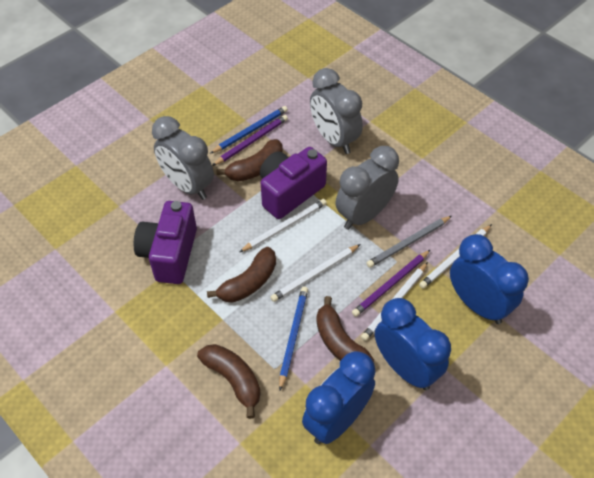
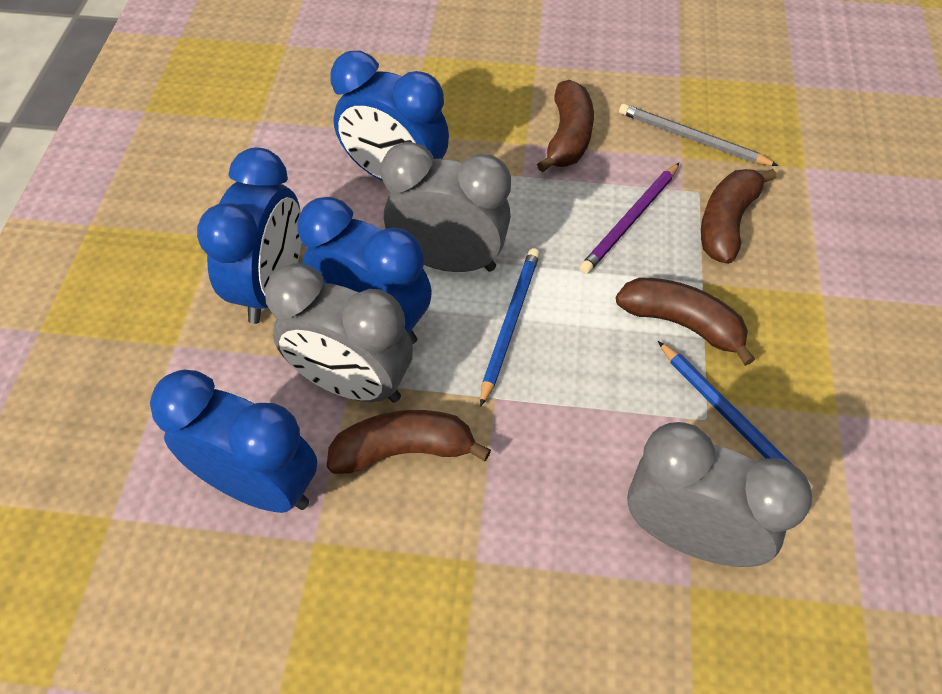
blue clock: [302,351,375,444] [375,298,451,390] [450,234,529,324] = 3 -> [150,370,317,513] [197,148,301,324] [297,197,432,345] [331,51,449,181] = 4
purple camera: [134,201,197,284] [260,147,327,219] = 2 -> none = 0
purple pencil: [212,115,288,166] [352,250,430,317] = 2 -> [580,163,679,274] = 1
white pencil: [239,199,327,252] [271,244,361,302] [361,262,428,341] [419,224,492,289] = 4 -> none = 0

